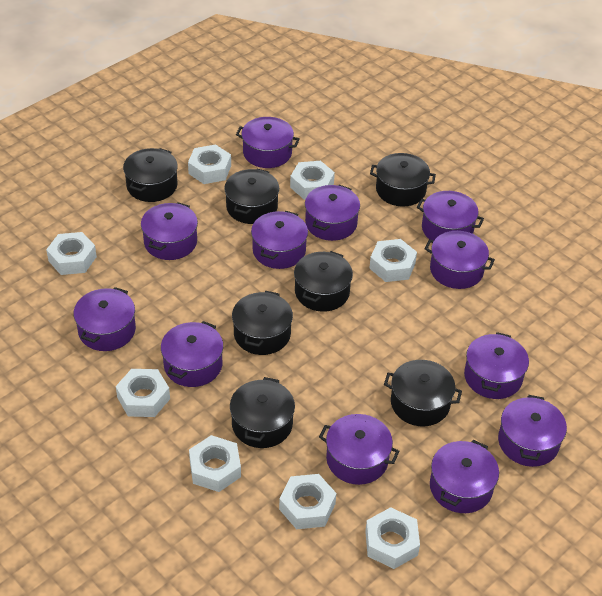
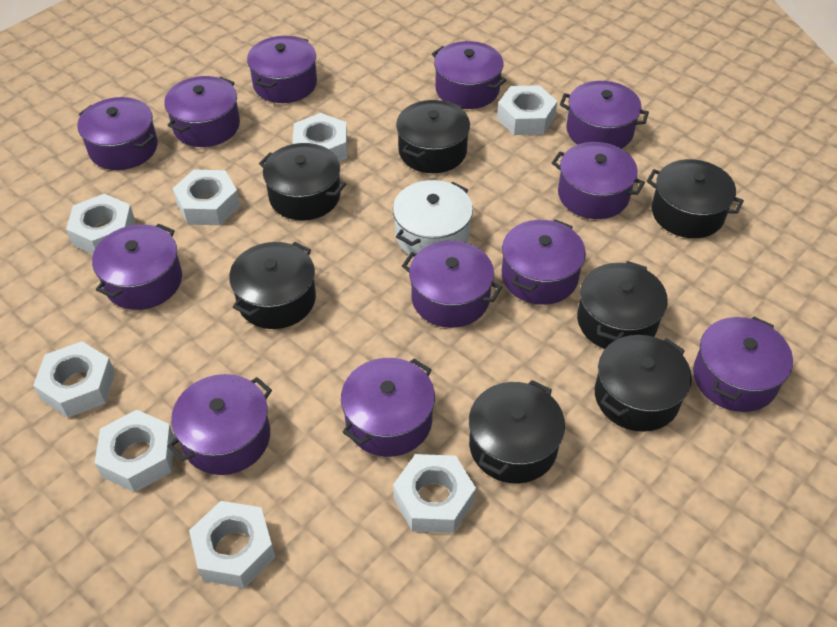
white pot: none = 0 -> [393,180,473,257] = 1

